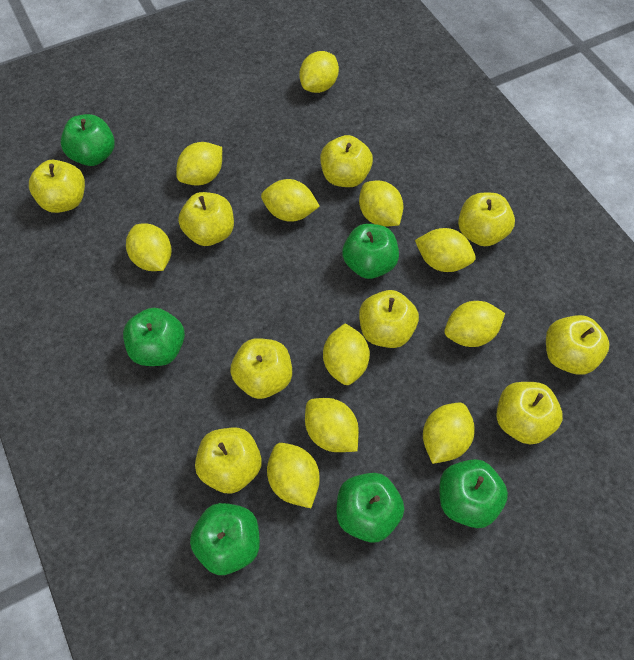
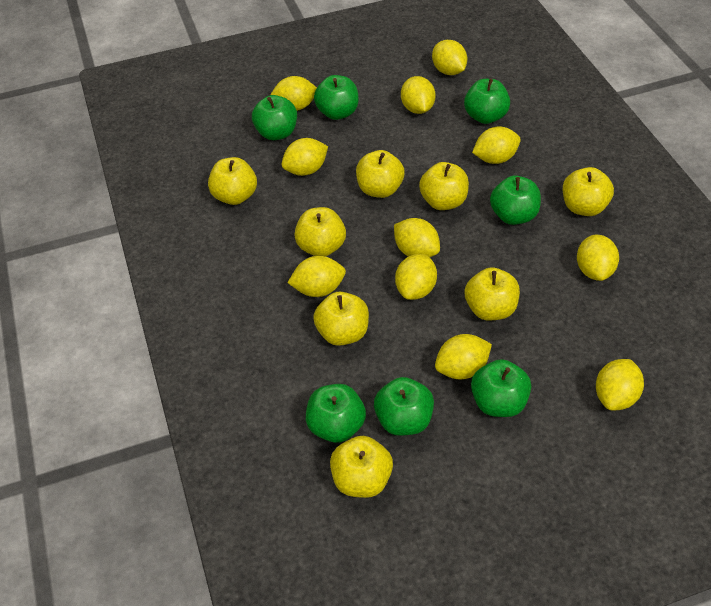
green apple: [61,114,115,166] [123,308,185,366] [190,503,260,575] [336,473,404,543] [342,224,399,279] [440,459,508,528] = 6 -> [252,95,297,140] [306,384,366,443] [314,75,359,120] [374,377,434,436] [464,79,510,124] [471,359,531,417] [490,176,541,225] = 7
yellow apple: [29,160,85,213] [178,192,234,246] [195,428,262,494] [230,338,292,399] [320,135,373,187] [359,290,419,348] [458,192,515,246] [496,382,563,445] [546,315,609,375] = 9 -> [208,157,257,205] [294,207,346,256] [313,292,369,346] [330,436,393,498] [356,150,405,198] [419,162,469,210] [465,267,520,320] [563,167,614,216] = 8

